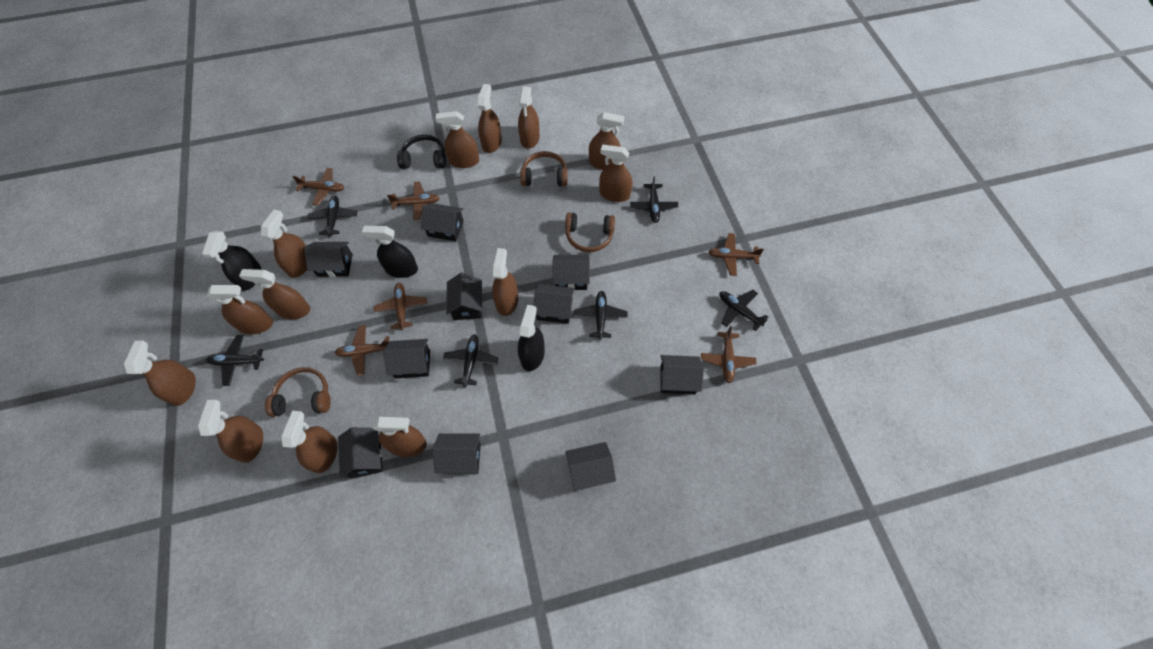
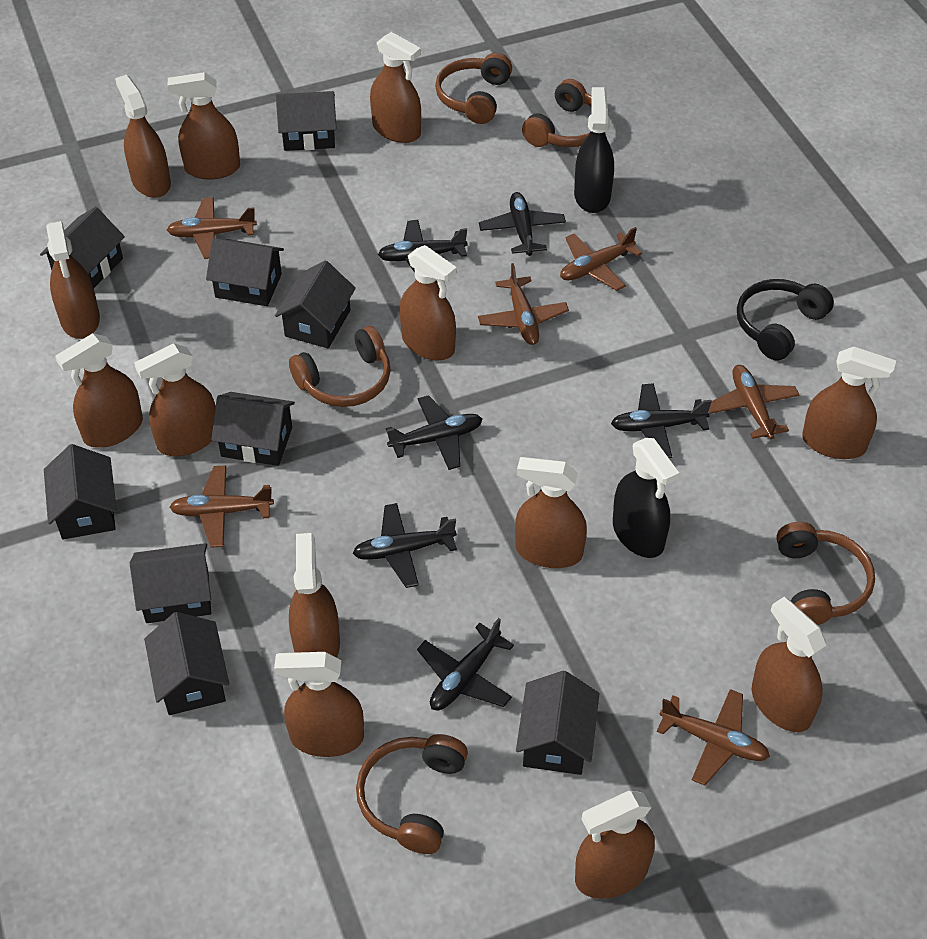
black house: [304,242,353,277] [338,427,383,479] [383,339,430,378] [421,203,464,241] [433,434,481,474] [446,273,482,320] [534,284,575,324] [553,255,590,290] [566,442,616,491] [660,355,704,394] = 10 -> [40,207,125,288] [44,444,117,540] [130,543,211,623] [144,612,229,715] [206,238,284,306] [211,392,295,466] [275,261,356,348] [276,91,337,151] [516,670,599,775] = 9
black spray bottle: [202,231,261,291] [362,226,418,278] [518,305,545,371] = 3 -> [574,87,614,213] [613,438,679,558] = 2
brown headphones: [265,367,331,417] [520,151,568,186] [565,212,615,252] = 3 -> [289,326,391,407] [356,734,468,854] [435,53,512,124] [522,79,591,147] [776,522,875,625] = 5

